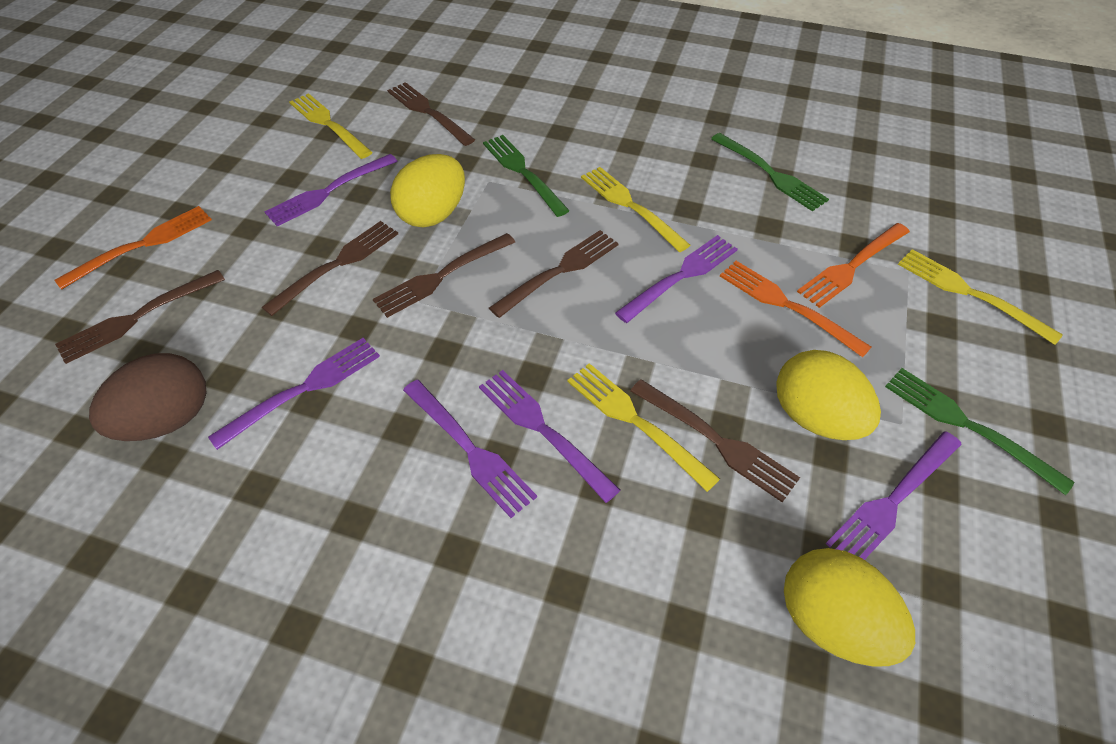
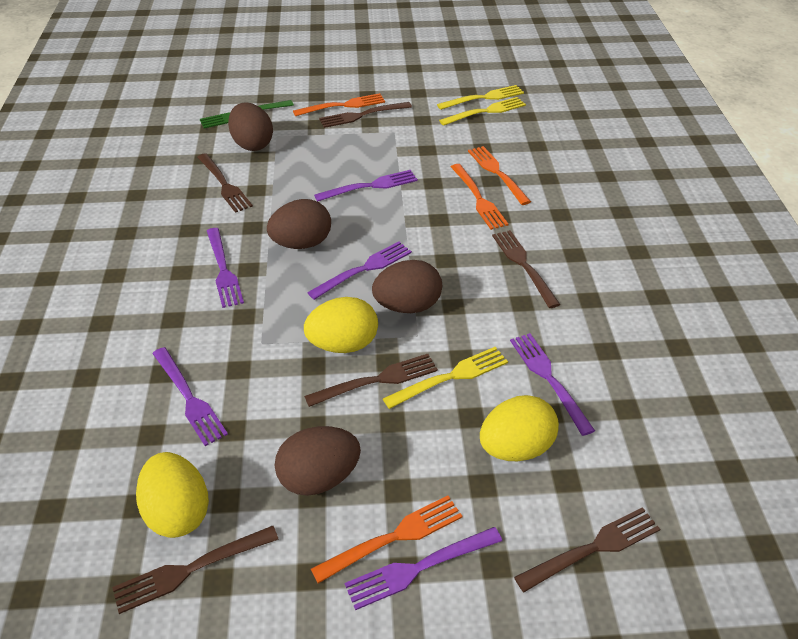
brown egg: [89,353,206,441] = 1 -> [228,102,273,151] [267,199,331,249] [275,426,361,496] [372,260,442,313] = 4
green fork: [483,135,570,217] [711,133,829,211] [885,368,1075,495] = 3 -> [200,100,294,129] = 1
orange fork: [55,206,212,290] [720,261,871,357] [797,223,910,308] = 3 -> [293,93,385,116] [311,495,462,583] [451,164,509,230] [468,146,531,205] = 4
yellow fork: [289,93,372,159] [567,363,720,492] [581,167,690,252] [898,249,1063,345] = 4 -> [383,347,508,409] [437,85,524,110] [439,97,526,126] = 3

